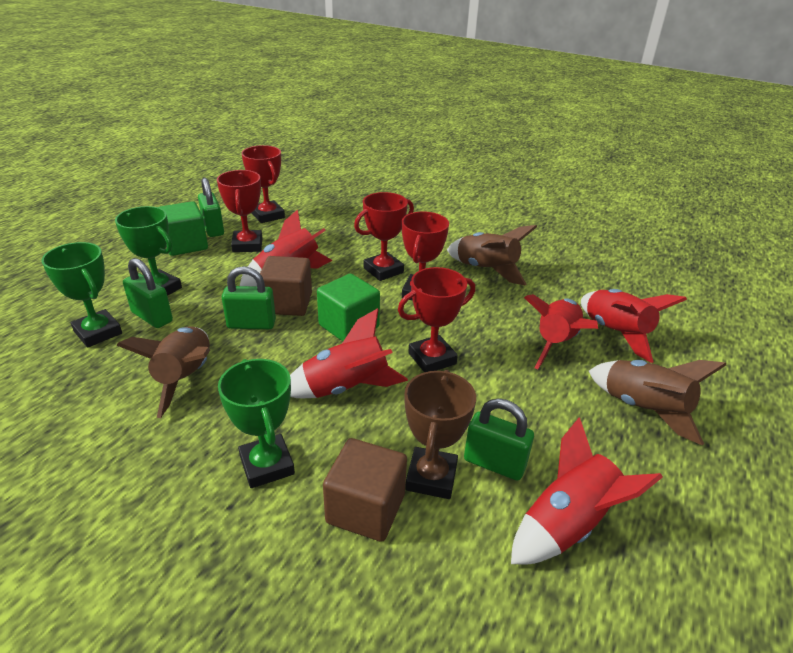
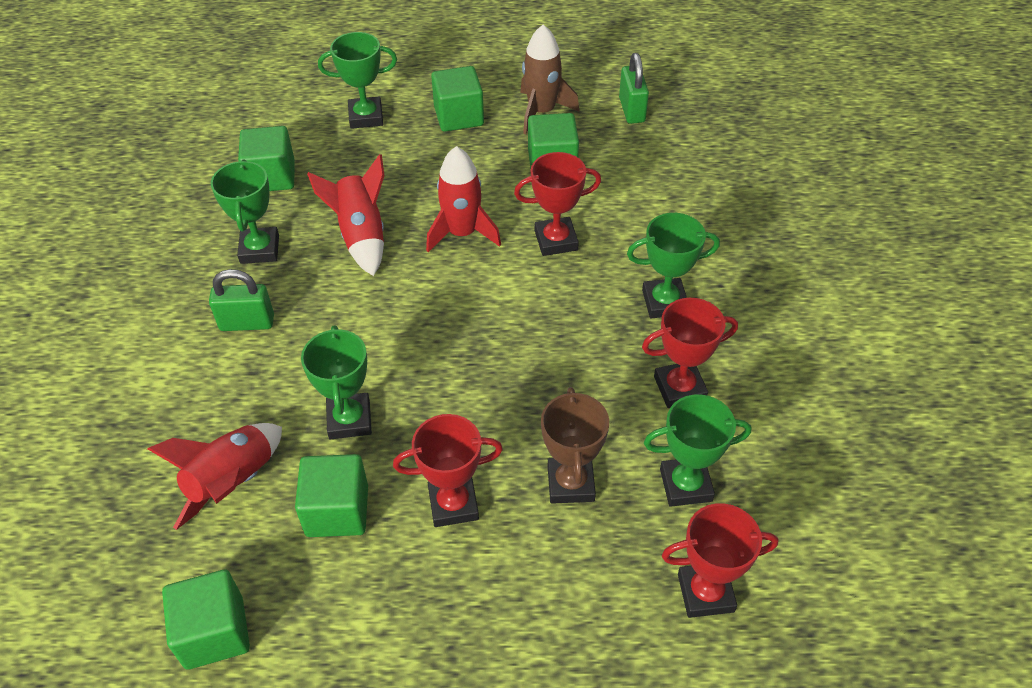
brown cube: [260,256,312,316] [323,438,407,542] = 2 -> none = 0
brown rocket: [116,326,210,418] [447,225,537,285] [589,360,726,445] = 3 -> [520,24,580,134] = 1
green cube: [158,201,208,256] [317,274,380,341] = 2 -> [162,570,250,670] [238,126,295,191] [295,454,368,537] [431,66,484,132] [528,113,579,169] = 5
green padlock: [123,258,173,328] [198,178,224,237] [222,266,276,329] [464,398,534,481] = 4 -> [209,269,274,331] [619,53,649,124] = 2
green trophy: [42,242,122,348] [115,206,182,296] [218,359,295,488] = 3 -> [211,160,279,264] [301,325,372,439] [318,32,397,129] [627,213,720,319] [644,394,751,507] = 5
red rocket: [240,210,333,286] [290,308,408,398] [511,417,663,565] [524,294,598,370] [581,289,687,363] = 5 -> [148,423,282,530] [307,154,385,276] [426,146,501,252] = 3
red trophy: [217,170,262,253] [241,145,285,223] [354,192,414,281] [398,267,475,372] [402,211,449,300] = 5 -> [393,414,503,527] [514,152,601,256] [642,298,738,408] [662,503,778,618] = 4

